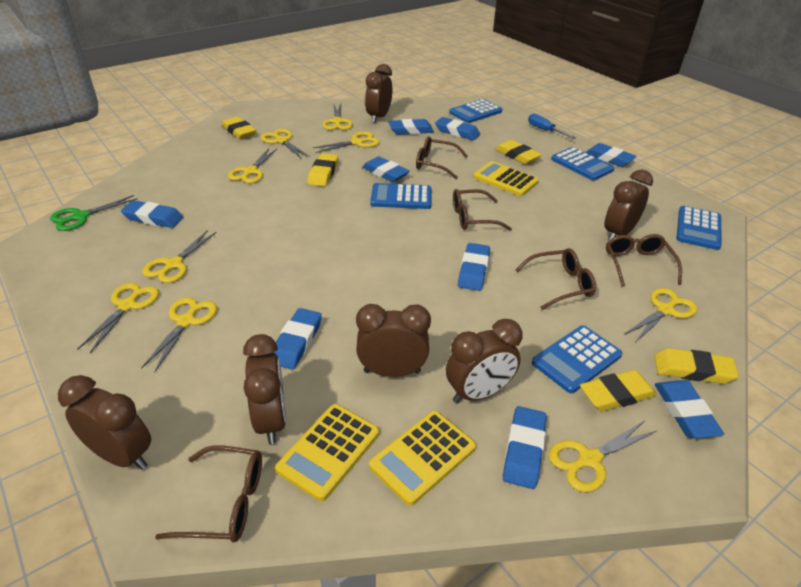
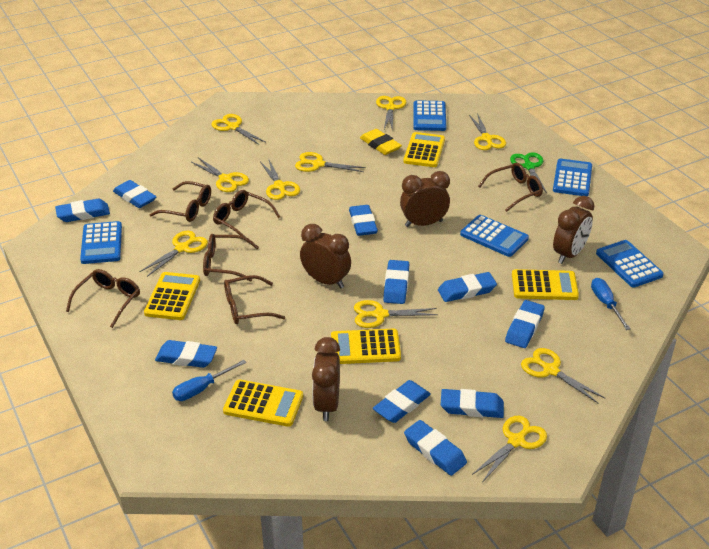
blue eraser: [121,200,183,228] [273,308,322,370] [362,156,410,182] [389,119,434,135] [435,117,480,140] [458,243,490,291] [503,406,547,489] [585,143,636,167] [655,380,724,438] = 9 -> [55,199,110,222] [113,180,157,208] [155,340,217,368] [349,205,378,236] [373,380,431,423] [383,260,409,304] [404,420,467,476] [438,272,497,302] [441,389,504,418] [505,300,545,348] = 10
blue screwdriver: [528,114,576,139] = 1 -> [172,360,247,401] [591,278,630,330] = 2
brown clock: [58,375,151,470] [243,334,286,444] [356,304,431,377] [365,64,392,123] [446,319,523,403] [605,169,653,241] = 6 -> [300,224,351,288] [312,337,340,421] [400,171,450,227] [553,196,594,264] = 4
brown glasses: [155,445,262,542] [416,136,468,179] [453,189,512,231] [516,248,596,310] [606,234,682,286] = 5 -> [66,269,140,328] [150,181,211,222] [203,234,259,282] [213,190,280,237] [224,275,285,324] [478,163,543,212] = 6
yellow calculator: [275,404,379,501] [369,411,476,506] [473,161,539,196] = 3 -> [144,272,200,320] [223,380,303,427] [331,328,401,364] [403,132,445,167] [512,269,579,300] = 5
yellow eraser: [222,117,256,139] [307,153,338,187] [495,140,542,164] [580,370,657,411] [654,348,739,384] = 5 -> [360,129,402,155] = 1
yellow scissors: [77,283,159,353] [141,297,217,372] [142,230,217,283] [228,149,277,183] [261,129,310,159] [313,132,380,153] [323,103,353,130] [548,421,656,492] [624,288,697,342] = 9 -> [139,231,208,277] [191,158,249,192] [211,114,265,145] [260,158,300,200] [295,152,366,172] [354,300,438,328] [376,96,407,131] [469,113,506,150] [472,416,547,481] [521,348,605,404] = 10

